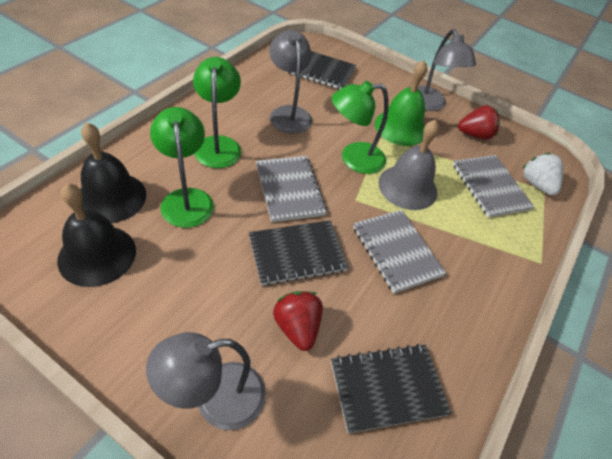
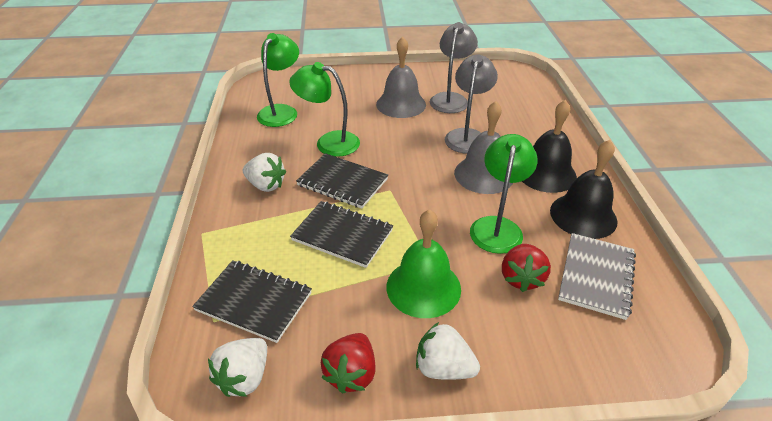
grey bell: [378,120,439,210] = 1 -> [376,37,426,118] [454,101,513,194] = 2
grey lamp: [146,332,266,430] [269,30,312,134] [417,29,476,111] = 3 -> [430,22,478,113] [445,54,498,154] = 2
grey notebook: [256,156,327,222] [353,210,446,294] [453,155,534,218] = 3 -> [558,233,636,320] = 1
white strawberry: [522,153,563,196] = 1 -> [208,338,267,397] [243,153,286,192] [416,322,480,380] = 3

